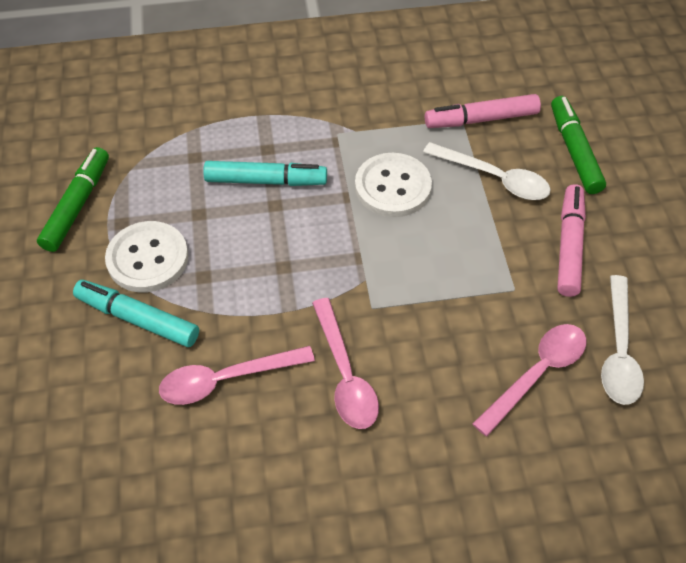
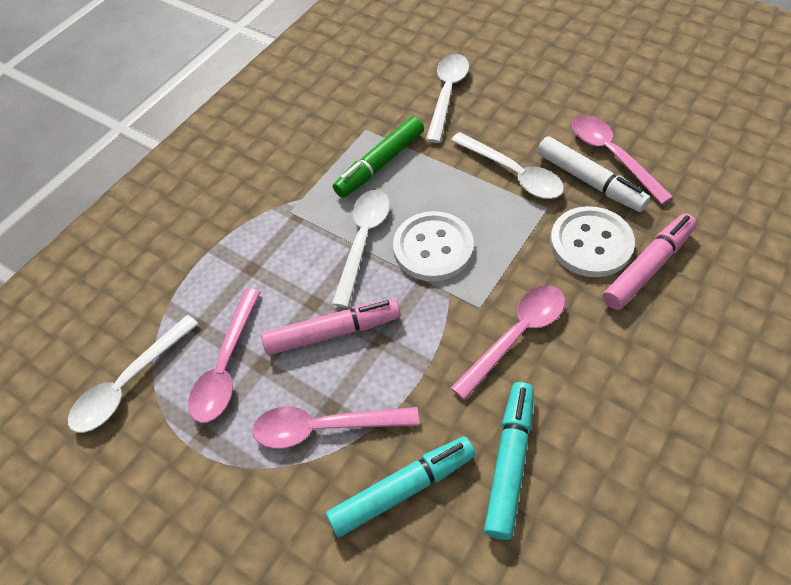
green marker: [37,147,109,252] [551,96,606,194] = 2 -> [333,116,424,198] = 1
pink spoon: [159,346,315,405] [312,298,379,429] [472,324,586,437] = 3 -> [188,289,260,423] [252,407,419,449] [451,285,565,400] [572,115,673,205] = 4
white marker: none = 0 -> [537,136,650,212] = 1
white spoon: [423,142,551,200] [601,275,644,405] = 2 -> [68,315,199,433] [332,190,390,308] [426,54,469,143] [451,132,564,199] = 4

